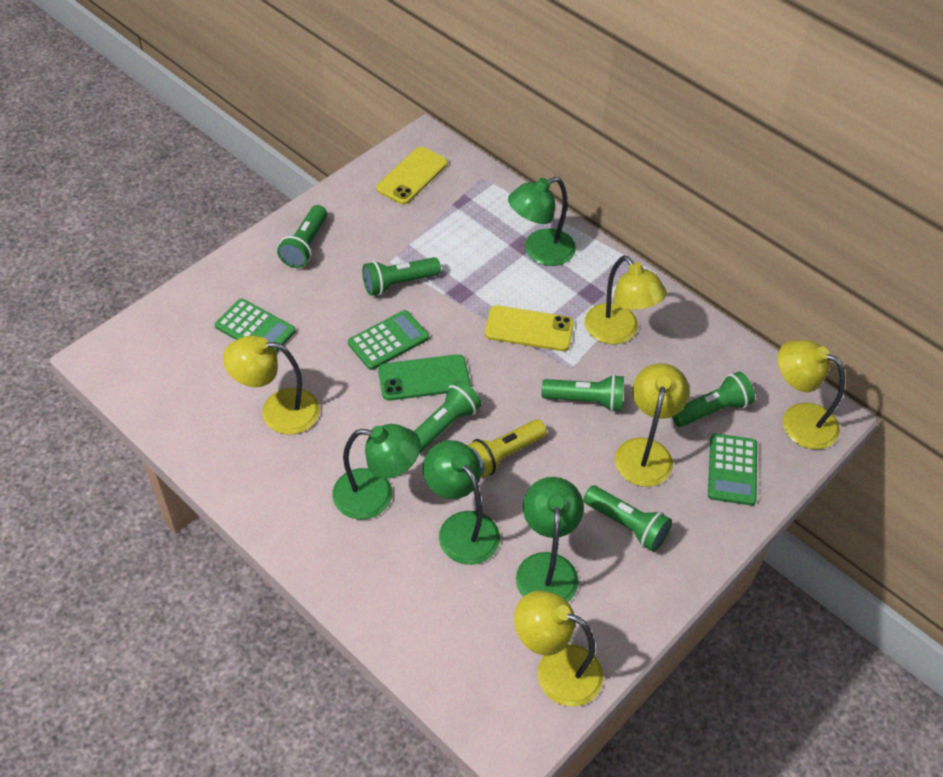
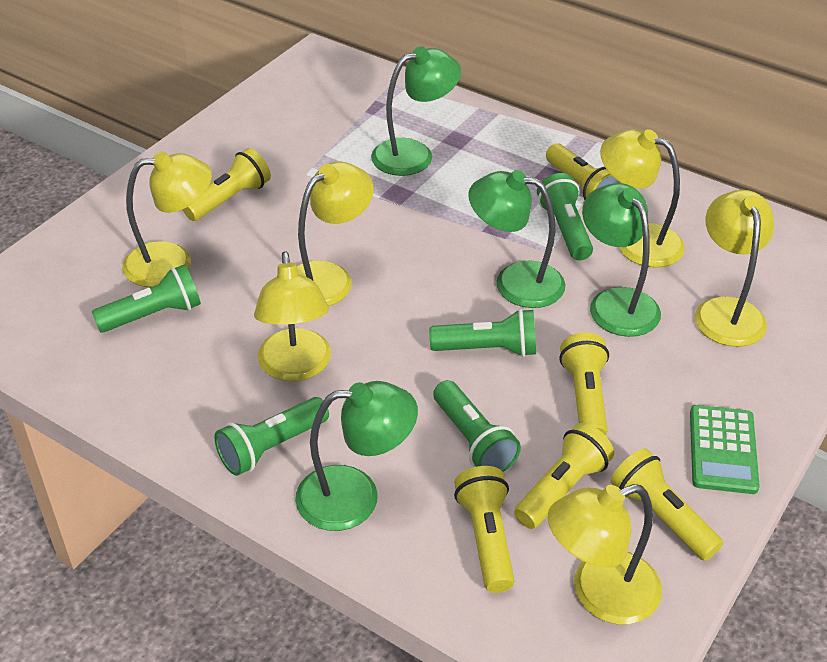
green calculator: [215,299,296,352] [348,310,429,370] [708,433,757,506] = 3 -> [690,405,760,494] = 1
green flashlight: [277,205,327,268] [362,257,441,296] [414,380,482,453] [542,374,624,412] [583,486,672,552] [672,372,755,427] = 6 -> [92,265,201,333] [215,397,329,476] [429,309,536,357] [433,380,521,472] [537,173,593,261] = 5
green phone: [378,354,470,401] = 1 -> none = 0
yellow flashlight: [467,419,547,478] = 1 -> [183,148,271,221] [454,466,514,593] [514,423,614,529] [546,143,621,200] [559,332,609,436] [611,448,723,561] = 6
yellow lamp: [223,335,320,435] [514,591,603,707] [585,255,667,344] [615,363,690,487] [778,340,845,449] = 5 -> [122,151,212,287] [254,251,331,381] [296,161,374,306] [548,484,662,625] [600,129,685,268] [695,190,774,347] = 6
yellow phone: [376,147,448,205] [485,305,574,351] = 2 -> none = 0

